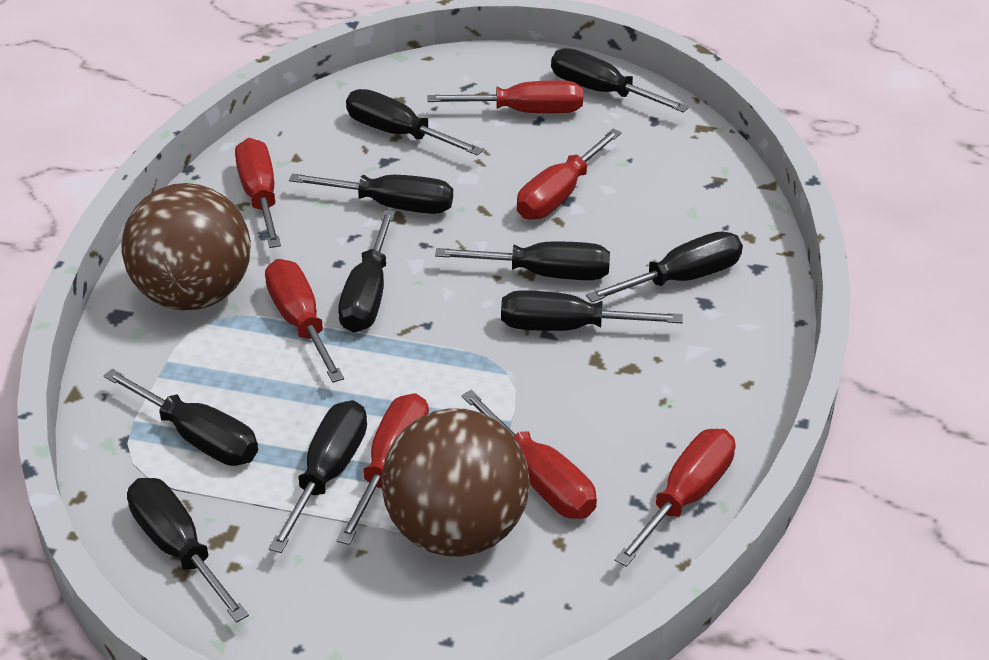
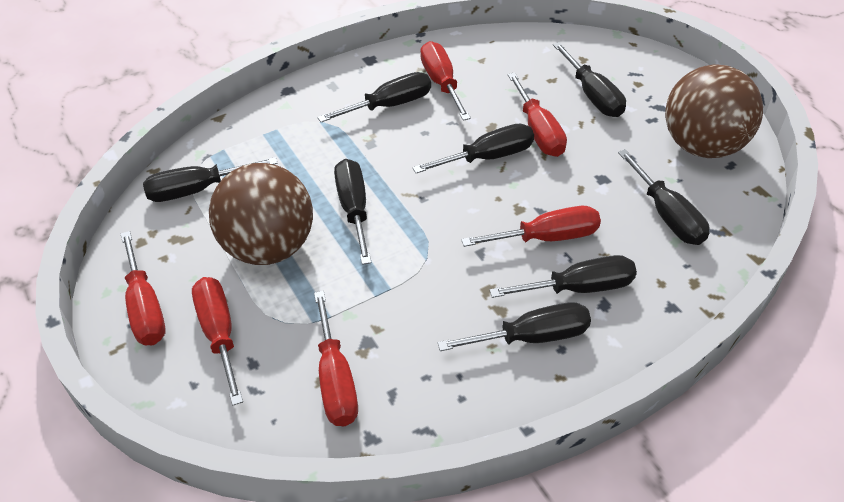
black screwdriver: [103,369,258,466] [127,478,249,623] [269,400,367,553] [289,173,453,214] [338,210,395,333] [346,89,483,156] [435,241,610,280] [501,290,683,331] [551,48,689,113] [586,231,743,302] = 10 -> [143,157,278,202] [317,72,431,122] [334,159,372,265] [412,124,534,173] [438,302,591,351] [490,255,637,298] [553,42,626,117] [618,149,709,245] = 8
red screwdriver: [235,138,281,248] [265,259,344,383] [337,393,429,545] [427,80,583,113] [461,390,597,519] [517,129,622,220] [615,429,735,567] = 7 -> [121,231,166,345] [192,277,243,406] [314,291,358,426] [420,41,471,121] [461,206,601,247] [508,72,567,157] = 6

